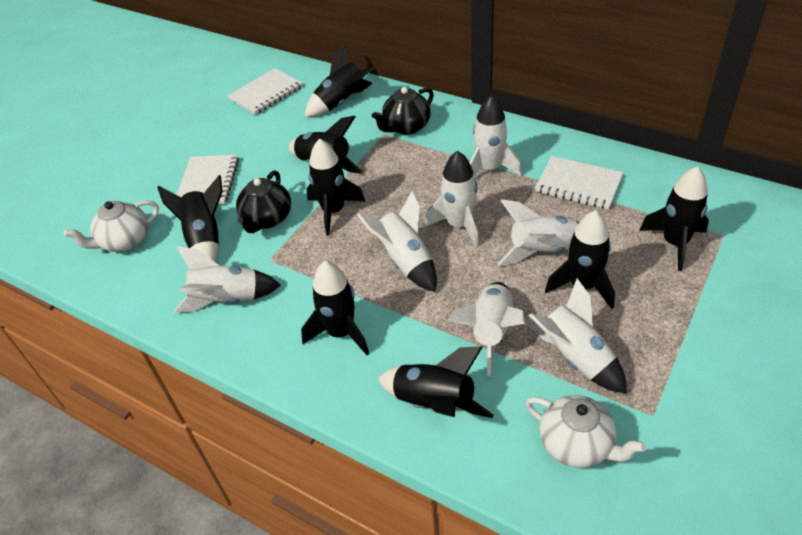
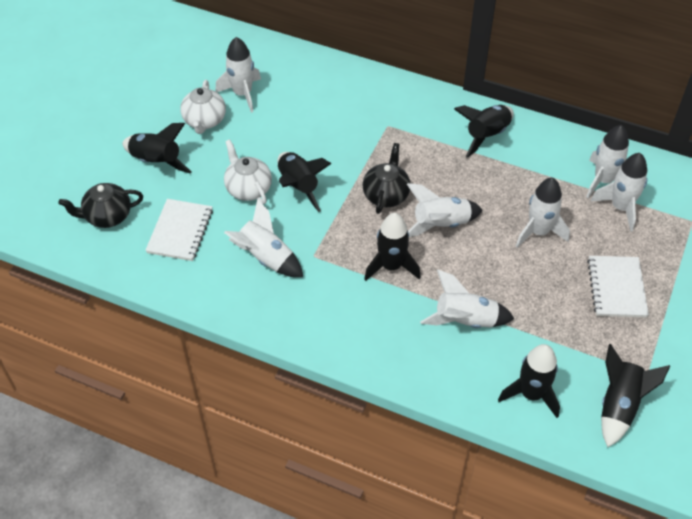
black rocket: [157,175,223,262] [288,116,362,174] [301,261,369,355] [305,43,374,117] [307,139,366,236] [378,346,494,418] [545,210,615,309] [639,166,709,271] = 8 -> [122,123,192,174] [278,152,331,212] [364,213,421,281] [454,105,514,158] [498,344,560,418] [601,344,670,447] = 6
white notebook: [177,155,239,205] [228,68,303,115] [535,156,624,209] = 3 -> [145,199,213,261] [587,256,649,318] = 2

